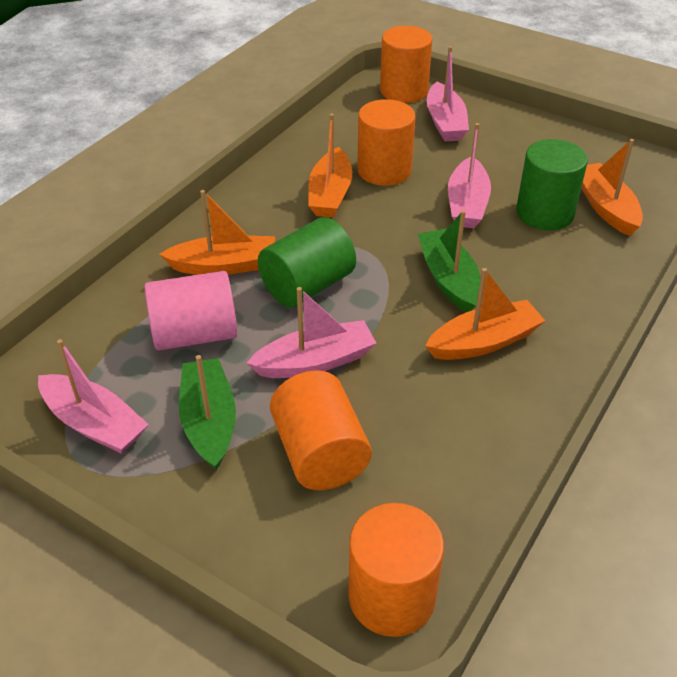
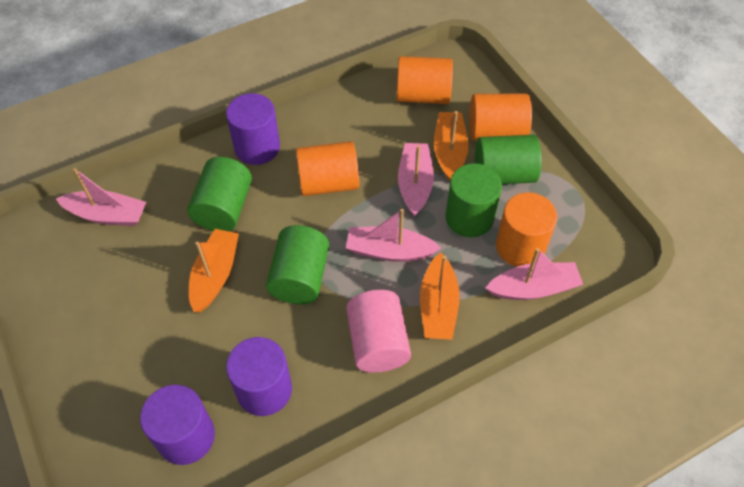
green boat: [179,355,236,470] [418,210,481,312] = 2 -> none = 0
green cylinder: [258,217,356,307] [516,139,588,230] = 2 -> [187,157,252,231] [266,225,329,305] [445,163,502,237] [475,135,542,184] = 4
orange boat: [159,190,275,275] [308,114,352,218] [425,268,545,360] [581,139,643,236] = 4 -> [189,229,239,312] [420,253,460,340] [434,111,469,181] = 3
purple cylinder: none = 0 -> [140,385,215,465] [226,93,280,165] [226,337,292,416] = 3

